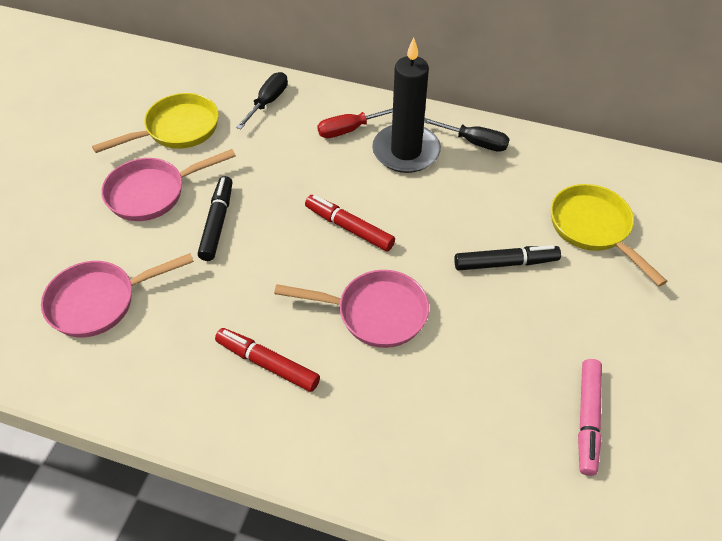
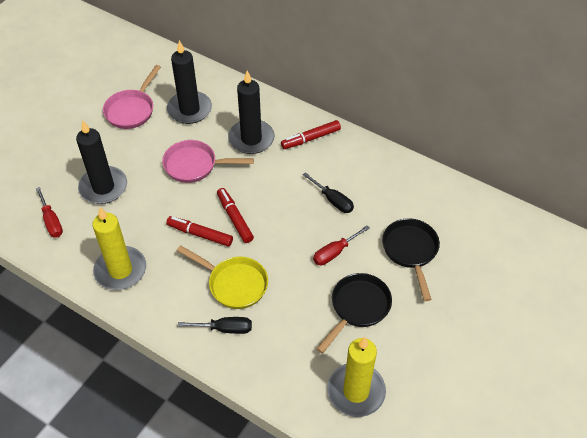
black candle: [372,38,441,173] = 1 -> [76,120,127,204] [167,40,212,124] [228,71,274,154] = 3
black marker: [198,176,232,261] [454,245,561,271] = 2 -> none = 0
black pan: none = 0 -> [317,273,392,354] [382,218,440,301] = 2
pink marker: [578,359,602,476] = 1 -> none = 0
pink pan: [41,253,194,337] [101,149,236,221] [274,270,429,348] = 3 -> [103,65,161,129] [162,140,254,183] = 2
red marker: [215,328,320,392] [305,195,395,251] = 2 -> [166,216,233,247] [217,188,254,243] [281,120,341,149] = 3
red screwdriver: [317,108,393,138] = 1 -> [36,187,63,237] [313,226,370,265] = 2
yellow candle: none = 0 -> [92,207,146,290] [327,337,386,417] = 2
yellow pan: [92,93,219,153] [551,184,667,286] = 2 -> [177,245,268,309] = 1

